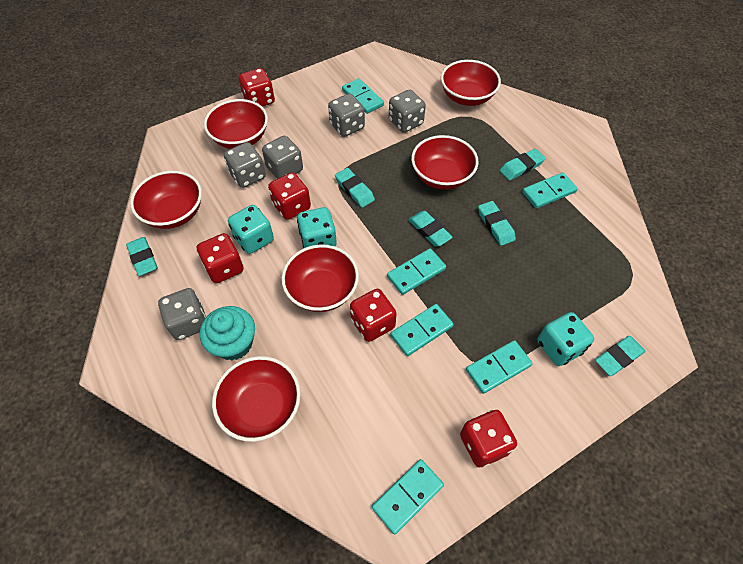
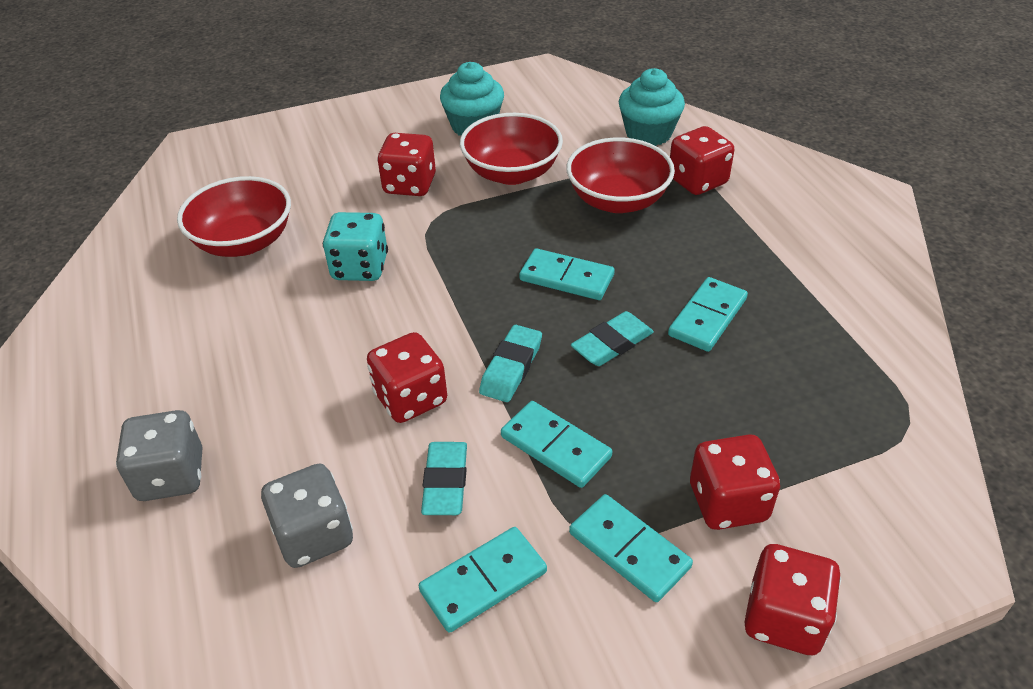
grey dice: [158,288,206,340] [224,142,266,188] [262,136,303,179] [328,94,365,137] [389,90,426,133] = 5 -> [116,410,202,501] [261,464,353,568] = 2
red bowl: [130,171,202,229] [204,99,268,149] [212,356,301,442] [281,244,359,312] [411,135,478,190] [441,60,501,106] = 6 -> [177,176,291,257] [460,113,563,185] [566,138,675,213] = 3
turquoise cupcake: [200,306,255,360] = 1 -> [440,62,504,135] [619,68,685,146] = 2
turquoise dice: [228,205,274,254] [297,207,337,248] [538,312,594,366] = 3 -> [323,212,388,281] = 1
turquoise domino: [342,78,384,114] [372,459,444,535] [387,248,446,295] [391,304,454,356] [466,340,533,394] [522,172,578,209] = 6 -> [419,527,547,633] [501,401,612,488] [519,248,615,300] [569,494,693,602] [668,277,748,352] = 5
turquoise eraser: [126,237,158,276] [335,168,375,208] [408,211,453,247] [478,201,516,246] [500,149,546,181] [595,336,645,376] = 6 -> [421,442,467,515] [479,325,542,402] [571,311,654,366] = 3

